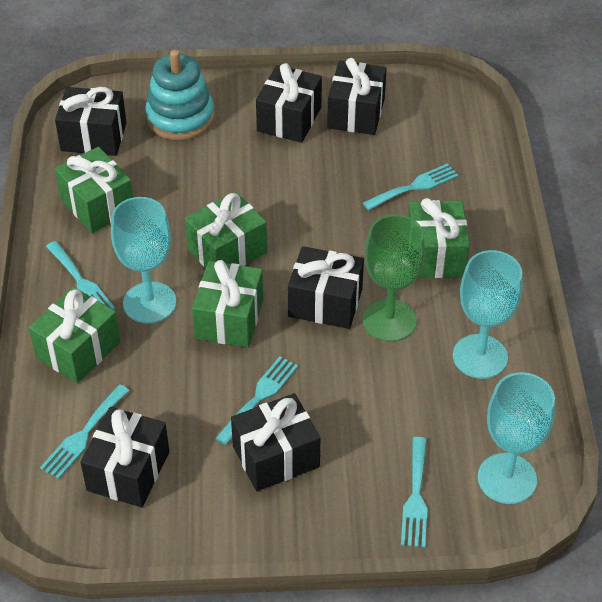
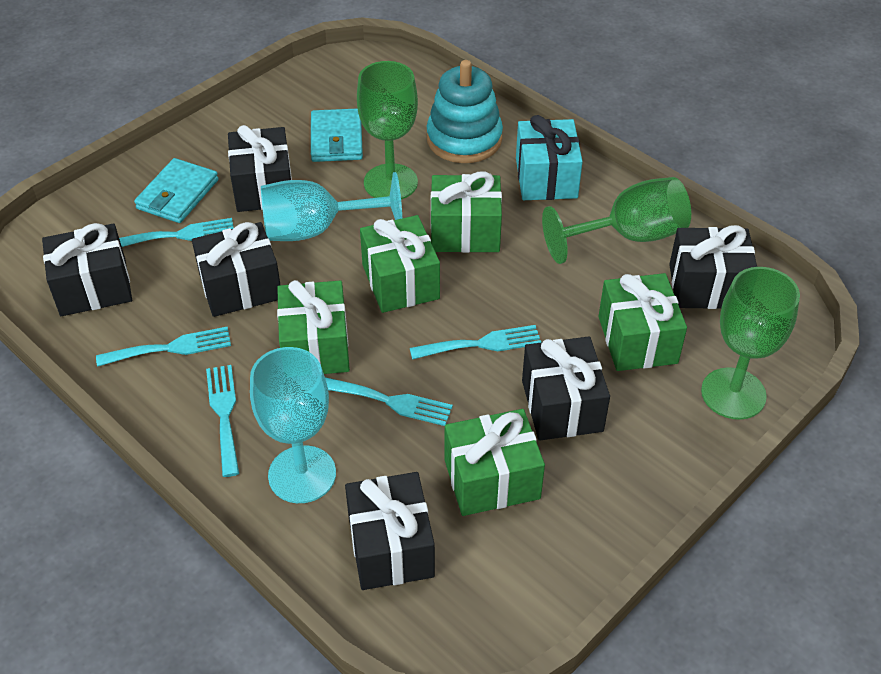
green goblet: [363,214,425,342] = 1 -> [357,61,418,200] [542,177,691,264] [701,267,800,420] = 3
turquoise gift: none = 0 -> [516,115,583,200] = 1
turquoise goblet: [111,197,176,324] [453,250,523,379] [478,372,555,504] = 3 -> [250,347,336,503] [261,172,402,241] = 2
turquoise wallet: none = 0 -> [134,158,218,223] [311,108,363,162] = 2

